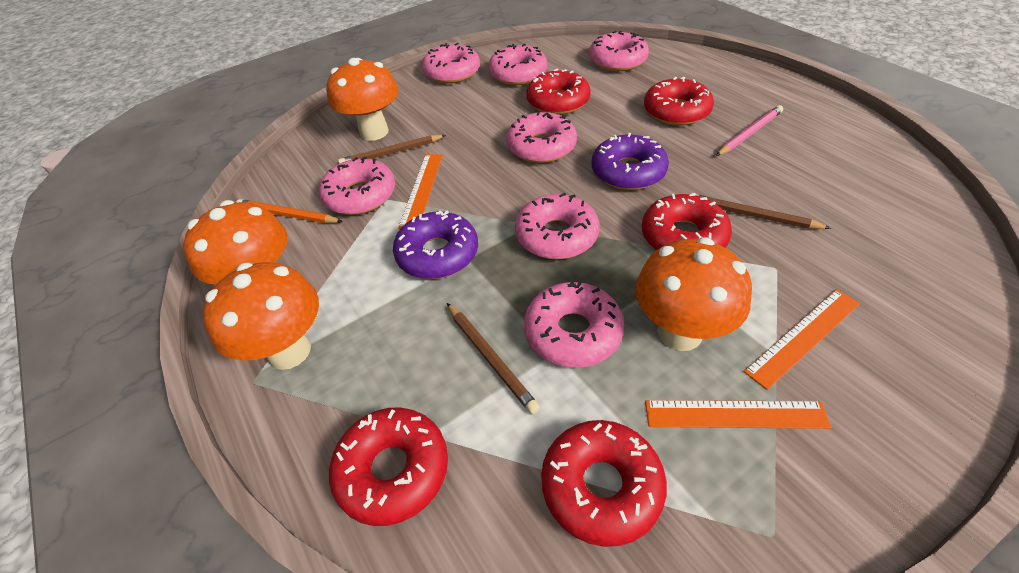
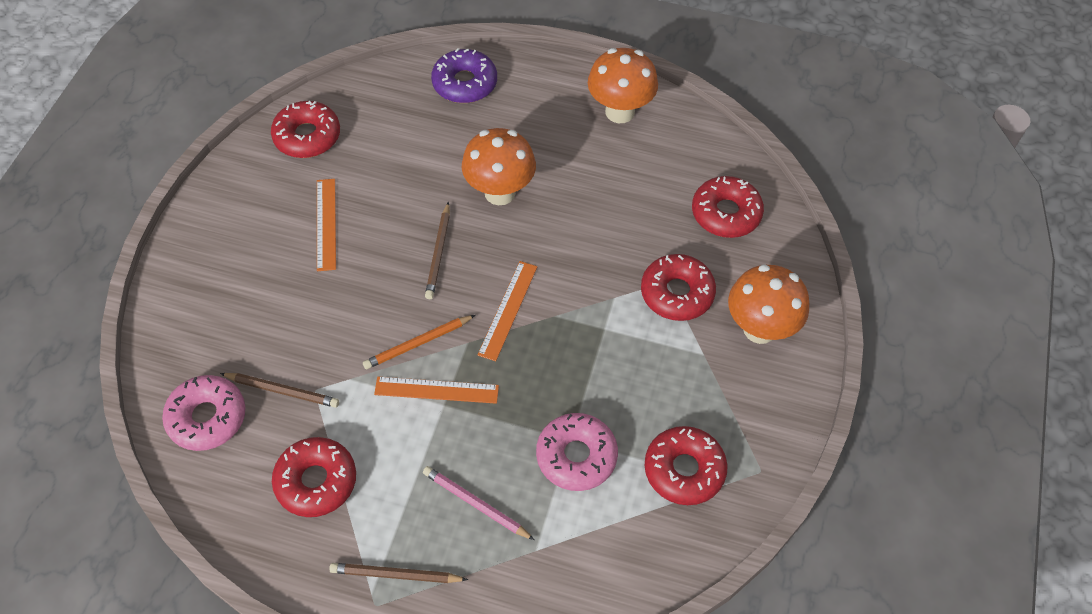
orange mushroom: [183,200,288,285] [203,262,319,370] [326,58,399,141] [635,237,752,351] = 4 -> [462,128,536,205] [588,48,658,123] [728,265,809,344] = 3
pink donut: [319,156,395,215] [422,43,480,84] [488,44,547,85] [506,111,577,163] [515,193,600,260] [524,281,624,368] [589,31,649,71] = 7 -> [162,375,246,451] [536,413,618,491] = 2
purple donut: [393,210,478,279] [592,133,669,190] = 2 -> [431,48,497,103] = 1

